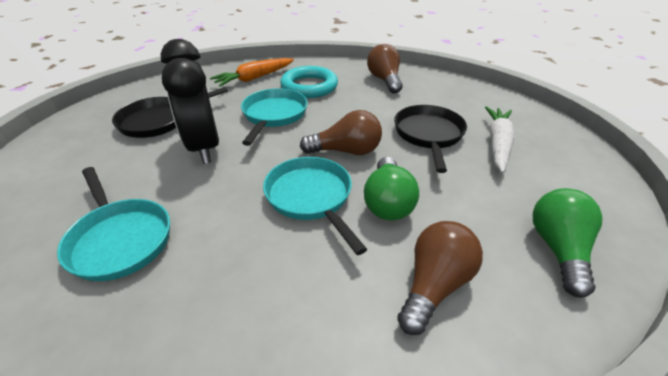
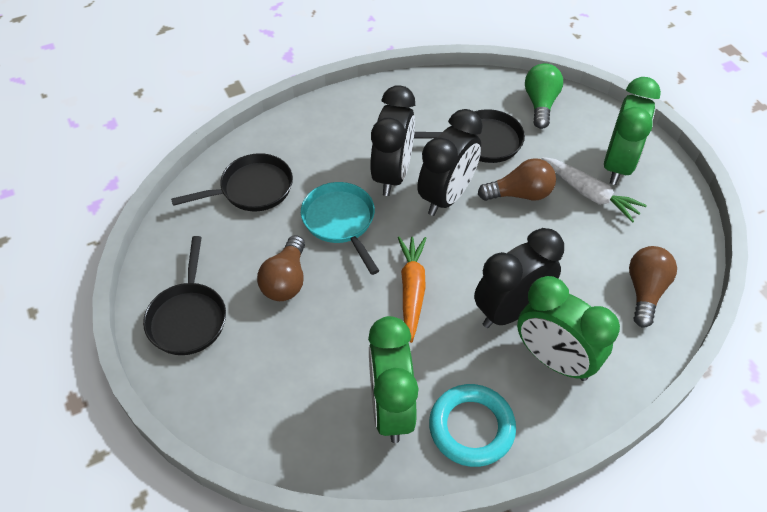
black clock: [161,39,219,164] = 1 -> [370,85,415,196] [417,109,483,216] [474,228,564,328] = 3
black pan: [112,87,228,138] [394,105,467,173] = 2 -> [143,236,226,355] [171,153,293,211] [414,109,525,163] = 3
green clock: none = 0 -> [368,316,419,443] [517,276,620,381] [604,77,661,185] = 3
green light bulb: [364,157,419,220] [533,188,603,298] = 2 -> [525,63,563,129] = 1
turquoise pan: [57,167,170,281] [241,88,308,146] [263,157,367,255] = 3 -> [301,182,379,275] = 1

